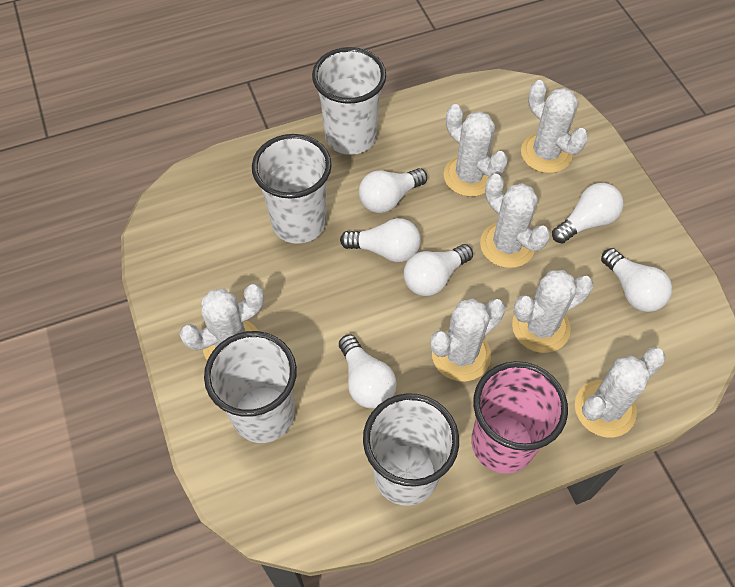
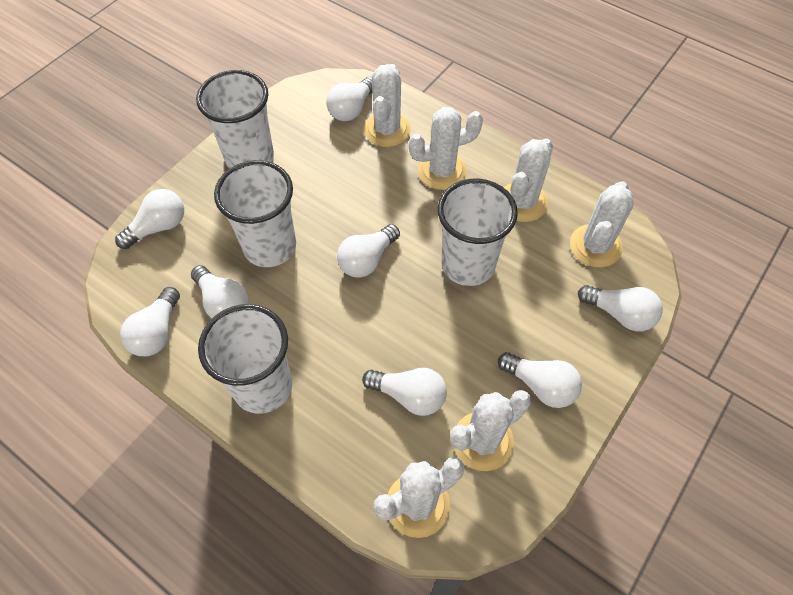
pink cup: [471,361,568,474] = 1 -> none = 0
white cactus: [179,284,264,360] [430,298,506,381] [444,104,508,197] [480,174,550,268] [512,270,593,353] [521,80,588,173] [575,347,666,438] = 7 -> [364,64,411,147] [374,457,464,538] [409,107,483,190] [450,390,531,471] [504,138,553,222] [570,181,634,268] = 6
white light bulb: [339,335,397,409] [340,218,421,262] [359,168,427,213] [404,244,473,296] [552,183,623,244] [601,248,672,312] = 6 -> [115,189,184,249] [120,287,180,356] [191,265,248,318] [326,77,372,121] [337,224,400,278] [362,368,447,416] [498,352,582,408] [578,285,663,331] = 8

